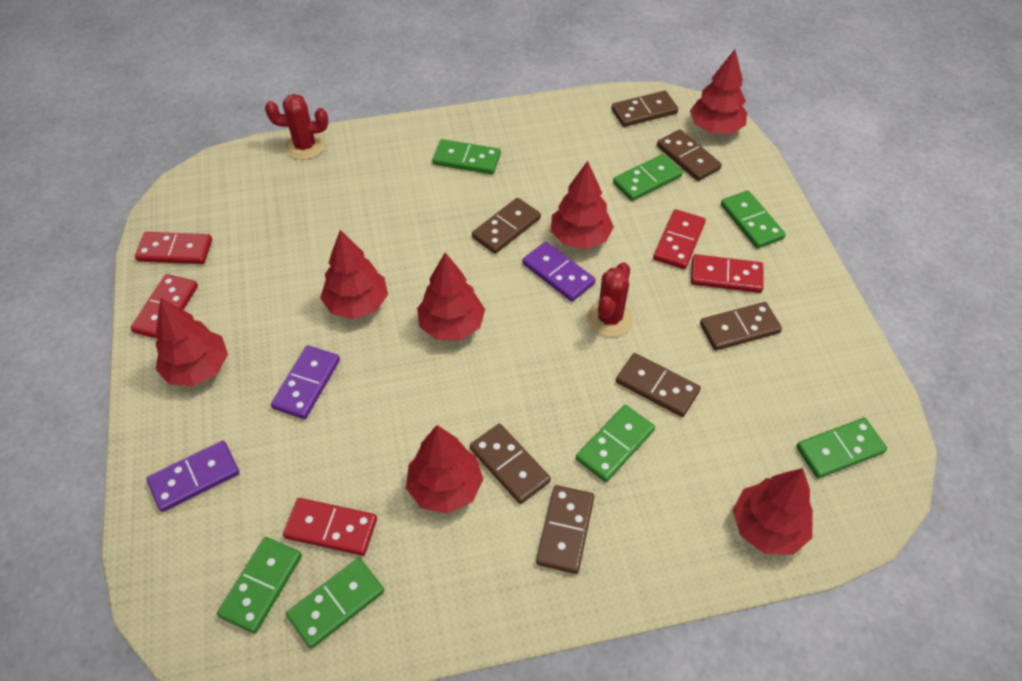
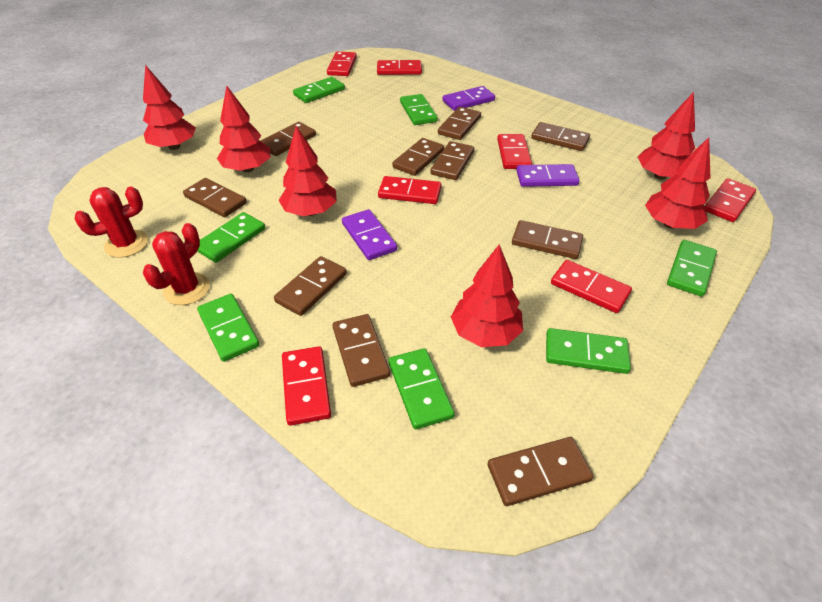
brown domino: [470,424,551,504] [472,198,541,254] [536,485,594,574] [612,91,678,127] [616,353,701,417] [657,129,722,181] [700,302,782,351] = 7 -> [183,178,247,217] [260,122,316,156] [274,256,347,316] [333,314,390,387] [392,138,444,176] [431,141,474,180] [438,107,481,140] [488,437,593,506] [512,220,583,259] [531,122,590,151] = 10
red domino: [130,274,198,339] [135,232,212,264] [283,498,377,556] [653,209,706,269] [691,254,763,293] = 5 -> [282,346,331,426] [327,52,357,76] [377,60,422,75] [378,176,441,204] [497,134,532,169] [551,260,632,313] [705,178,756,222] = 7
red tree: [156,297,228,386] [321,230,388,319] [406,425,483,514] [417,252,485,340] [551,161,614,249] [690,49,747,134] [733,468,813,555] = 7 -> [143,65,196,150] [217,86,271,173] [278,126,337,216] [451,244,523,347] [638,92,695,180] [645,137,710,229] = 6

